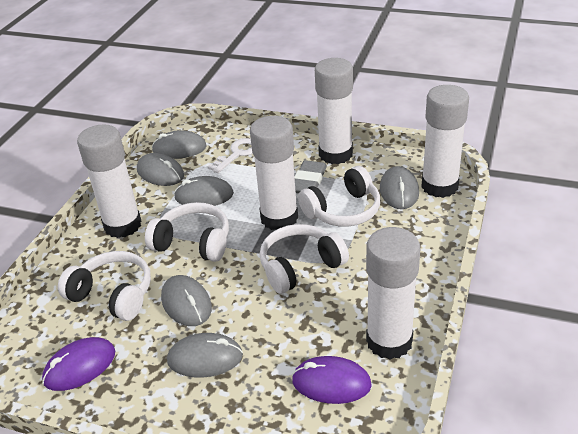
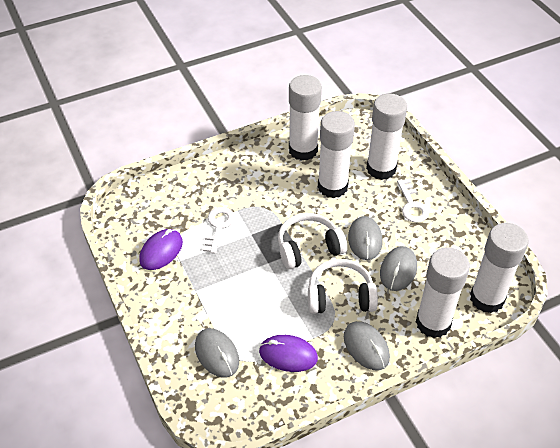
grey eraser: [295,160,327,193] = 1 -> none = 0
grey mouse: [137,153,184,186] [152,130,207,159] [161,275,212,326] [167,333,243,377] [174,176,234,206] [380,166,419,209] = 6 -> [195,328,239,377] [344,321,390,370] [348,216,382,260] [380,246,417,291] = 4
white headphones: [58,251,151,321] [145,202,229,262] [260,224,349,294] [298,166,380,227] = 4 -> [278,213,347,269] [308,259,378,314] = 2
white key: [207,138,253,173] = 1 -> [203,207,235,254] [397,179,429,222] = 2

